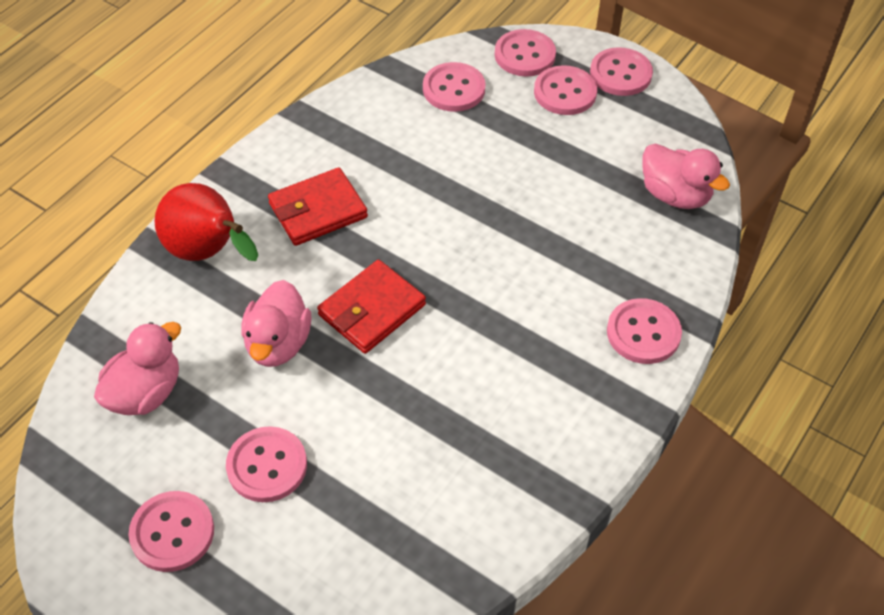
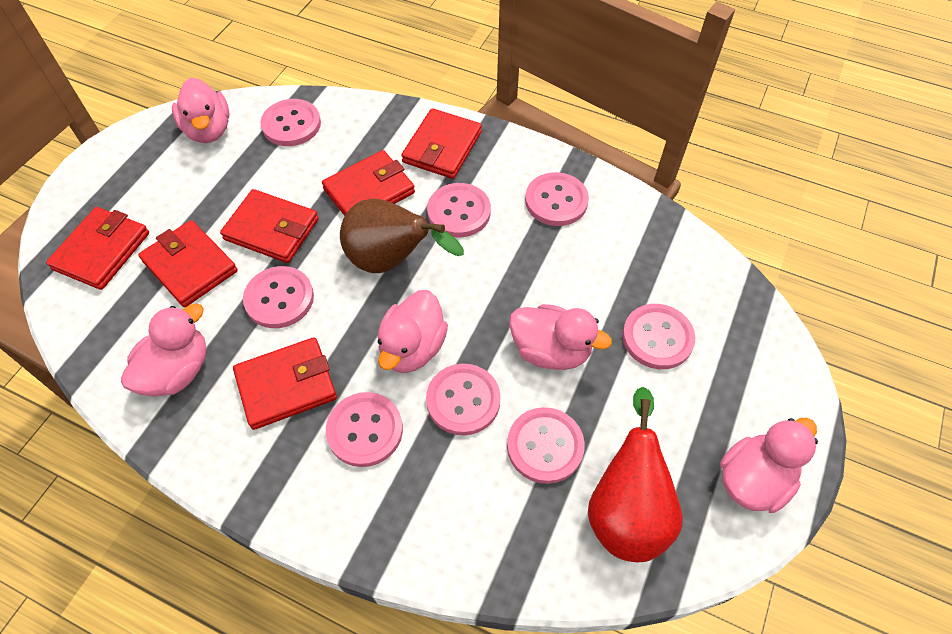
brown pear: none = 0 -> [340,198,464,273] = 1
pink button: [128,491,214,572] [226,426,307,502] [423,62,485,112] [495,29,556,76] [534,65,597,115] [590,47,653,96] [607,298,682,364] = 7 -> [243,266,314,328] [261,99,321,146] [326,392,403,467] [426,363,501,435] [427,183,491,237] [507,407,585,484] [525,172,589,226] [622,304,695,369] = 8
pink duck: [94,322,181,415] [241,280,311,367] [642,143,730,209] = 3 -> [121,304,207,396] [172,78,230,143] [378,290,448,373] [509,304,612,370] [720,418,818,513] = 5
red wallet: [268,167,368,246] [317,260,426,354] = 2 -> [46,207,149,290] [138,220,238,307] [220,189,319,263] [233,337,337,430] [322,150,415,216] [401,108,482,179] = 6

